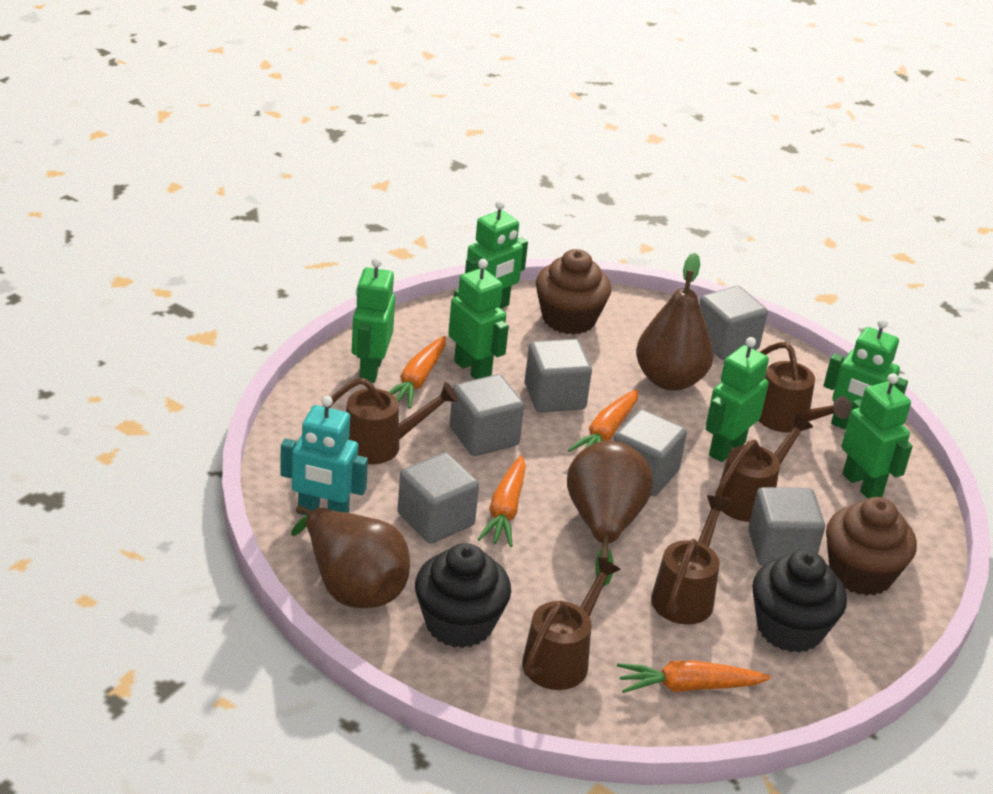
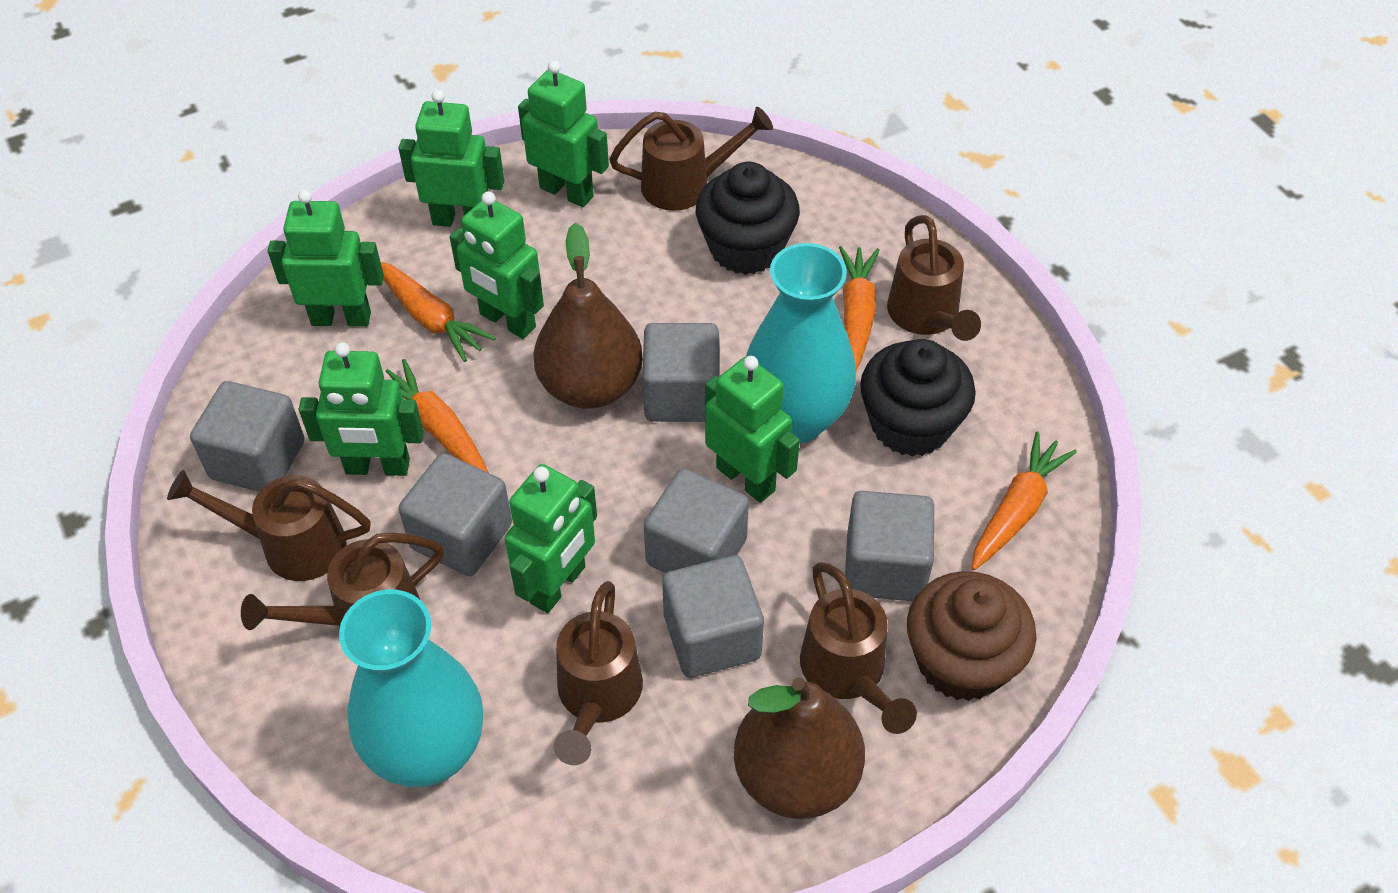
brown cupcake: [536,249,611,335] [826,497,917,596] = 2 -> [907,571,1037,701] = 1
brown pear: [291,505,410,609] [567,441,653,587] [636,253,714,391] = 3 -> [533,223,643,409] [734,677,865,819] = 2
brown watering can: [323,378,458,464] [522,557,621,690] [651,495,731,625] [715,414,813,522] [758,342,852,433] = 5 -> [167,470,371,581] [241,532,444,630] [554,581,643,765] [609,107,773,211] [800,562,917,734] [887,215,981,341] = 6
green robot: [352,257,395,383] [448,259,509,379] [465,200,528,309] [706,337,769,462] [823,318,908,429] [841,373,913,499] = 6 -> [268,190,384,327] [299,342,424,476] [399,90,504,227] [450,192,544,339] [505,464,597,613] [518,61,609,207] [705,356,800,503] = 7
turquoise robot: [280,396,368,516] = 1 -> none = 0
turquoise vase: none = 0 -> [339,590,483,787] [746,243,856,443] = 2

